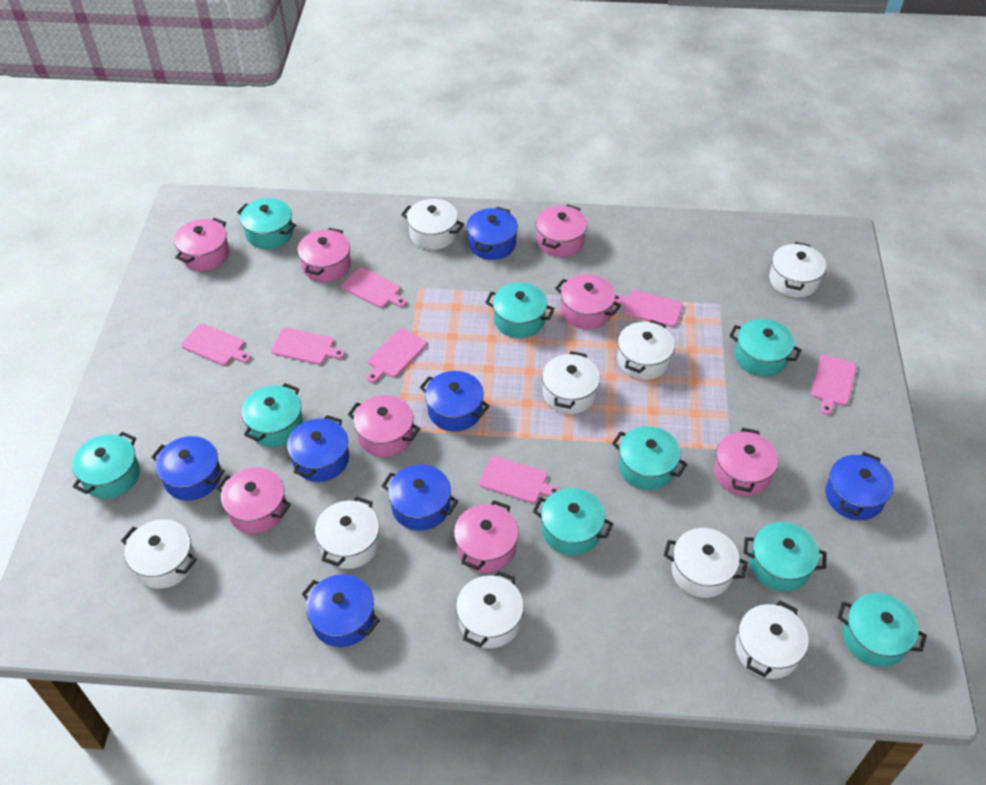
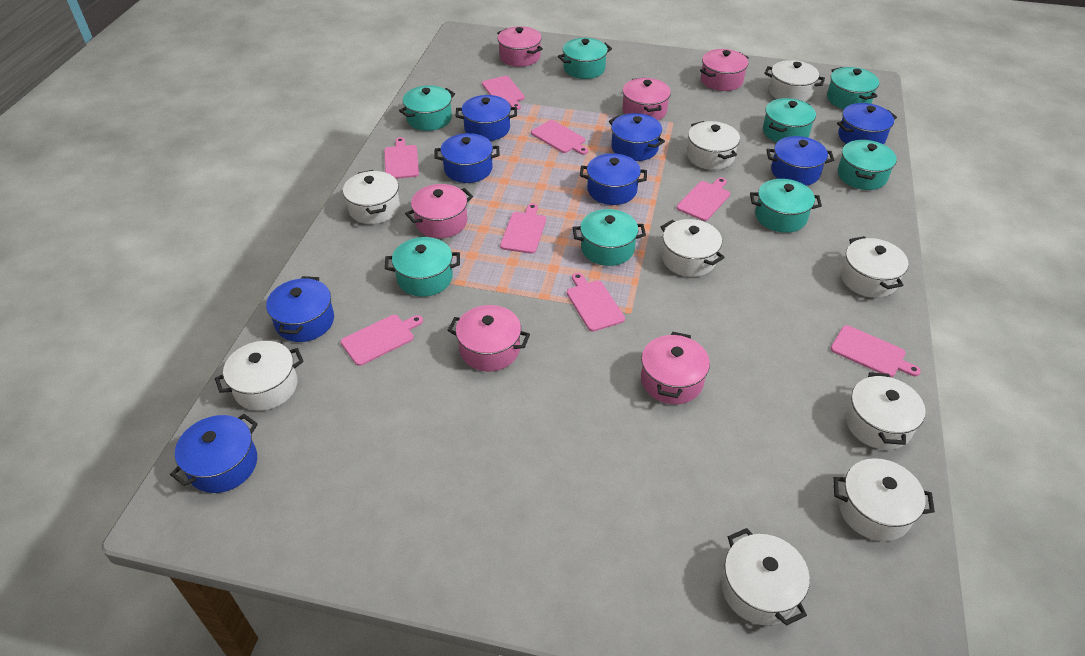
blue pot: [151,436,225,501] [287,415,349,482] [302,574,380,647] [382,465,458,531] [420,371,490,431] [466,207,518,260] [826,452,894,520] = 7 -> [170,414,258,493] [266,276,334,342] [434,133,500,183] [456,95,517,141] [580,153,647,205] [609,113,665,161] [766,136,834,186] [837,103,897,144] = 8
pink cutting board: [181,323,251,365] [271,327,345,365] [341,267,406,308] [367,328,427,383] [479,456,560,503] [615,290,683,327] [811,355,857,415] = 7 -> [341,315,423,366] [384,137,419,179] [482,76,525,110] [500,203,546,254] [531,120,588,155] [567,273,625,332] [677,178,730,221] [830,325,921,377] = 8
pink pot: [174,218,229,271] [216,467,291,534] [297,228,351,282] [348,395,420,457] [454,500,519,573] [536,204,587,257] [555,274,621,329] [714,428,778,496] = 8 -> [405,184,473,238] [447,305,530,371] [497,26,543,67] [623,78,671,120] [641,332,710,404] [700,49,749,91] = 6
turquoise pot: [72,431,140,499] [237,198,296,249] [241,383,303,447] [485,283,555,338] [533,488,613,556] [612,426,687,490] [729,319,801,377] [743,522,827,592] [837,593,927,667] = 9 -> [385,237,460,297] [399,85,455,131] [558,38,612,79] [573,209,646,266] [750,179,822,233] [763,98,816,142] [827,67,879,109] [838,139,897,190] = 8

